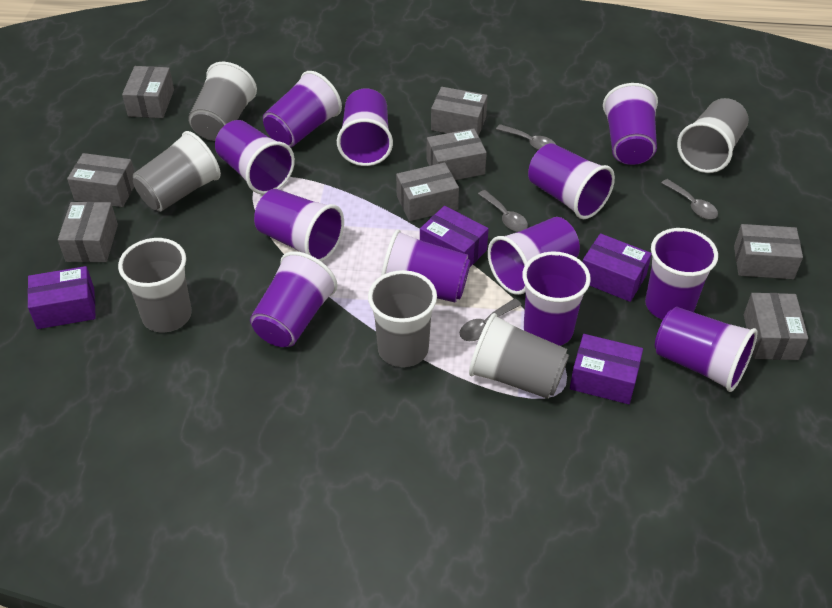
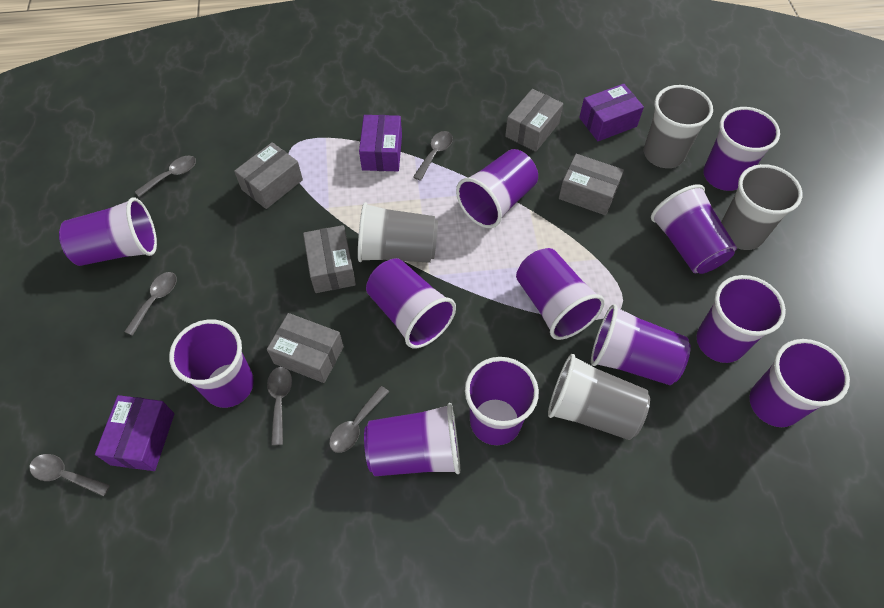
grey box: [58,202,118,262] [67,153,135,207] [122,66,174,118] [396,163,459,221] [426,129,487,180] [431,87,488,136] [734,224,803,279] [744,293,808,360] = 8 -> [234,142,303,209] [267,313,344,383] [303,225,356,293] [505,89,563,152] [559,154,624,215] = 5
grey cup: [118,238,192,332] [133,131,221,212] [188,62,257,141] [368,270,437,367] [469,313,569,399] [677,98,748,173] = 6 -> [358,202,438,263] [548,354,650,440] [644,85,713,168] [721,164,802,250] = 4
grey spoon: [460,299,522,341] [478,190,528,232] [496,124,555,150] [661,179,718,219] = 4 -> [30,454,110,496] [124,272,177,336] [135,156,196,197] [267,367,292,445] [329,386,389,453] [413,131,453,181] = 6
purple box: [27,266,96,329] [420,206,489,267] [570,334,643,404] [583,233,652,302] = 4 -> [95,395,174,471] [359,115,402,171] [579,84,644,141] = 3

